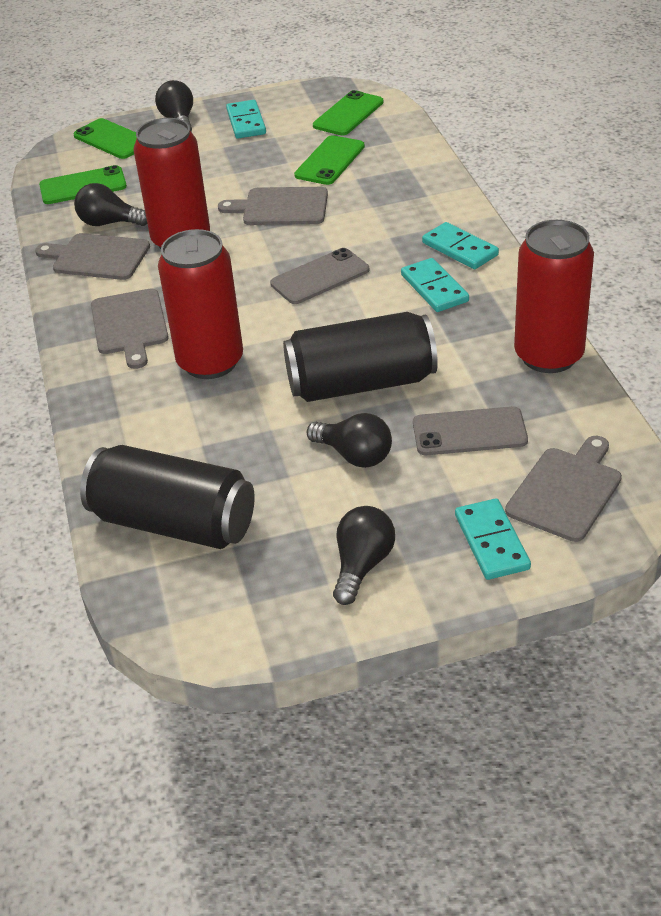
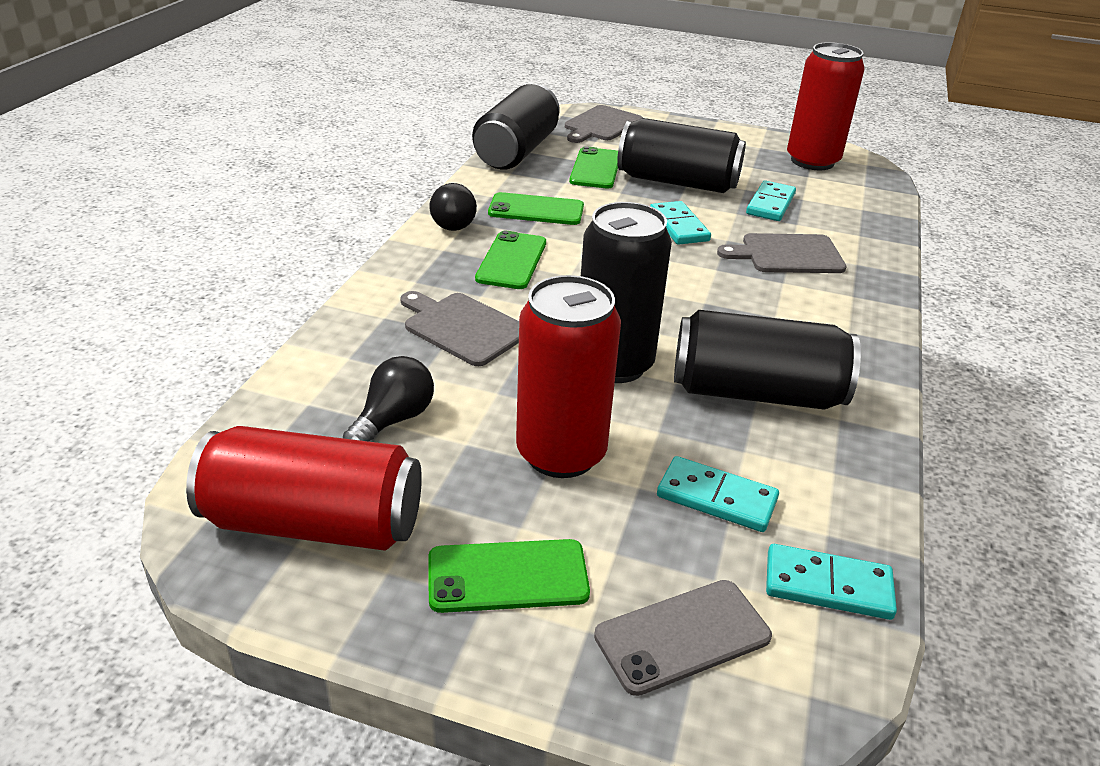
black can: [80,445,255,549] [283,312,438,402] = 2 -> [472,84,560,170] [581,202,672,383] [617,118,746,193] [674,310,861,409] = 4
black light bulb: [74,183,147,226] [155,80,193,132] [307,413,392,468] [333,506,395,605] = 4 -> [343,356,434,442] [429,183,477,231] = 2
grey cutting board: [35,233,150,280] [91,288,169,369] [218,187,328,225] [505,436,622,542] = 4 -> [400,291,519,366] [565,105,643,143] [717,233,847,273] = 3
grey phone: [270,248,369,304] [413,406,528,455] = 2 -> [594,580,772,696] = 1

